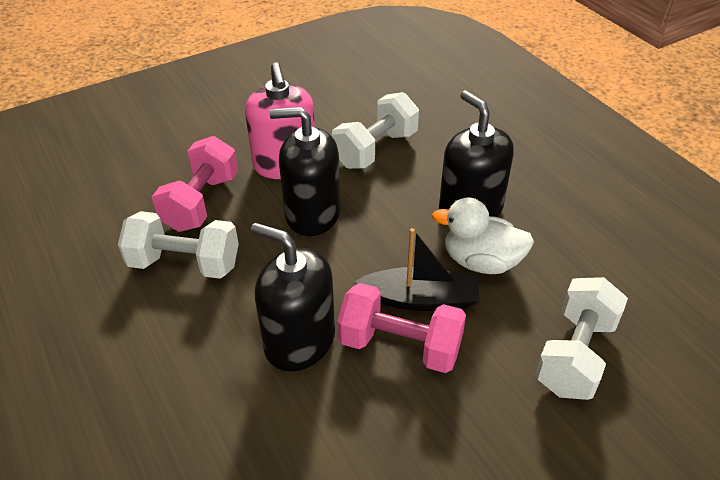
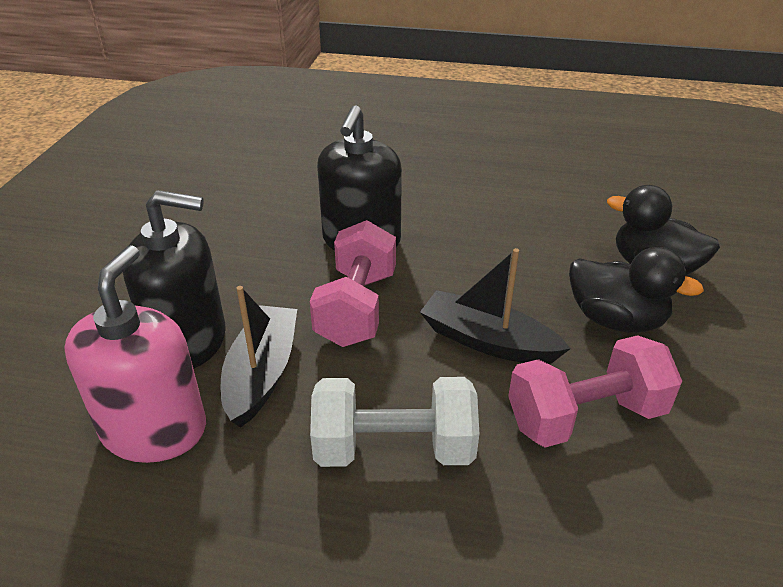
black boat: [354,228,479,311] = 1 -> [221,286,297,428] [420,248,571,364] = 2
black duck: none = 0 -> [569,247,704,333] [607,185,720,276] = 2
black soap dispenser: [251,223,335,372] [269,107,341,236] [439,91,514,217] = 3 -> [123,190,226,369] [317,105,402,251] = 2
white duck: [432,197,534,274] = 1 -> none = 0
white dumbbell: [118,211,239,279] [332,92,419,169] [535,277,628,400] = 3 -> [310,377,479,467] = 1

